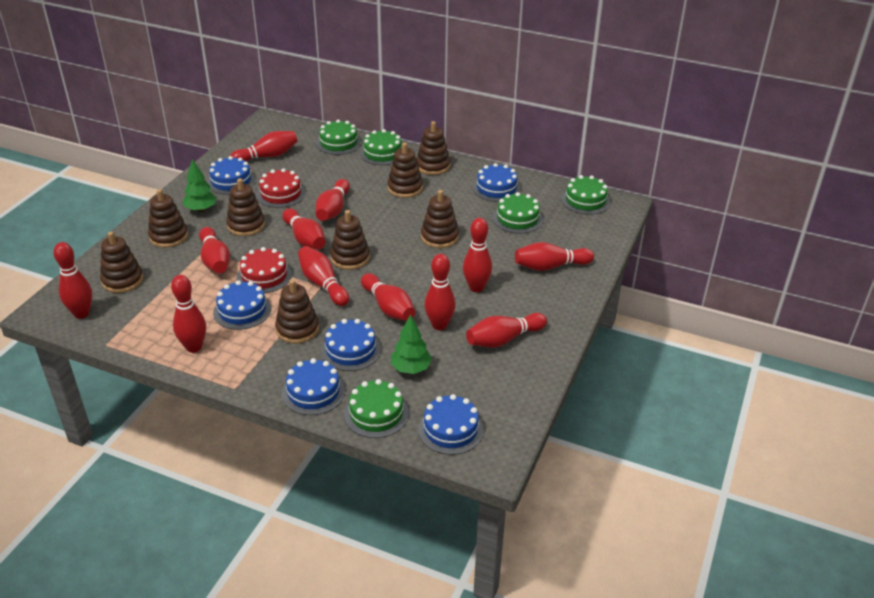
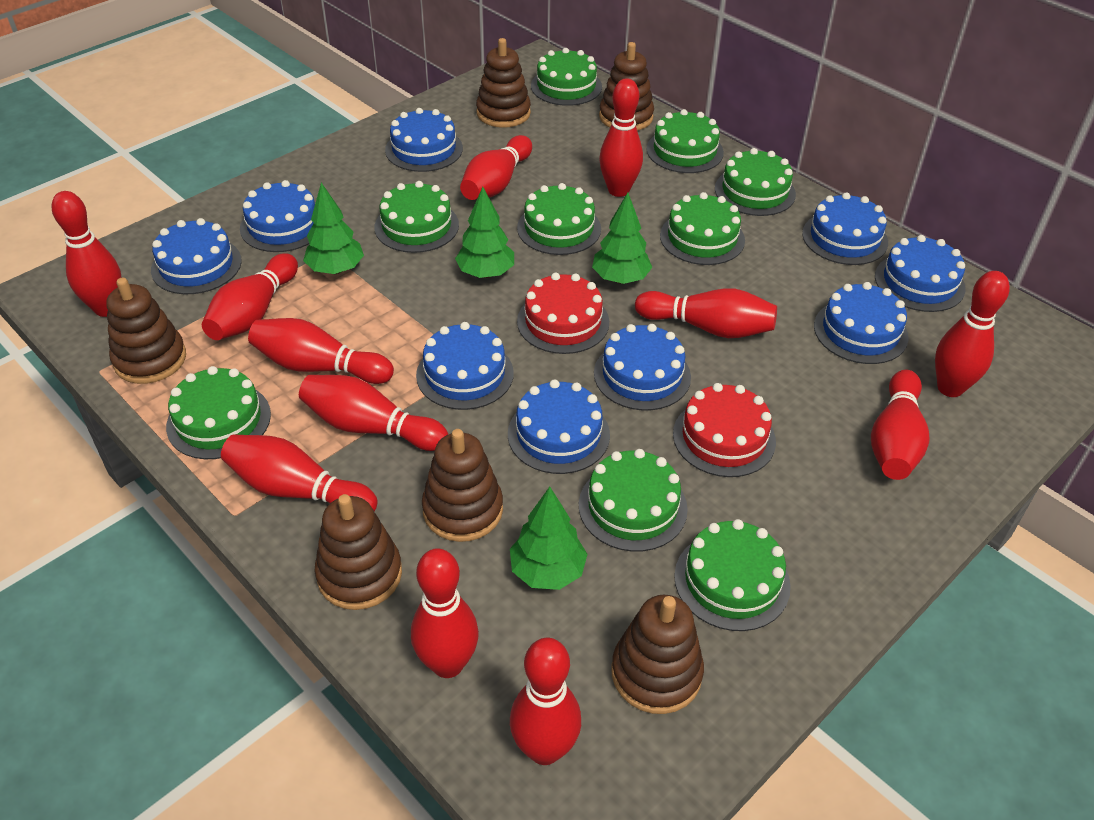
blue cake: [207,156,255,195] [213,280,271,330] [282,358,345,415] [321,319,381,371] [418,394,484,455] [473,163,521,202] = 6 -> [151,218,242,294] [240,180,315,252] [385,108,463,172] [416,322,514,410] [508,379,610,474] [594,324,691,410] [802,192,888,265] [814,282,909,364] [875,235,966,312] = 9
brown stacking toy: [100,232,143,293] [148,189,188,248] [226,178,265,236] [275,279,319,343] [330,210,370,270] [387,143,423,198] [416,121,450,175] [421,190,459,248] = 8 -> [106,277,186,384] [314,494,402,610] [422,429,503,542] [476,38,531,128] [599,42,654,130] [612,595,704,714] = 6
green cake: [316,119,361,155] [344,379,409,438] [360,129,402,165] [493,192,543,234] [561,175,610,215] = 5 -> [166,366,271,459] [375,181,459,253] [517,183,601,255] [531,48,602,106] [579,449,688,552] [646,109,724,173] [660,192,745,265] [674,519,791,631] [715,148,796,216] = 9
green tree: [183,159,217,212] [391,314,432,374] = 2 -> [303,183,364,274] [455,187,514,278] [510,487,587,590] [592,193,652,284] = 4

